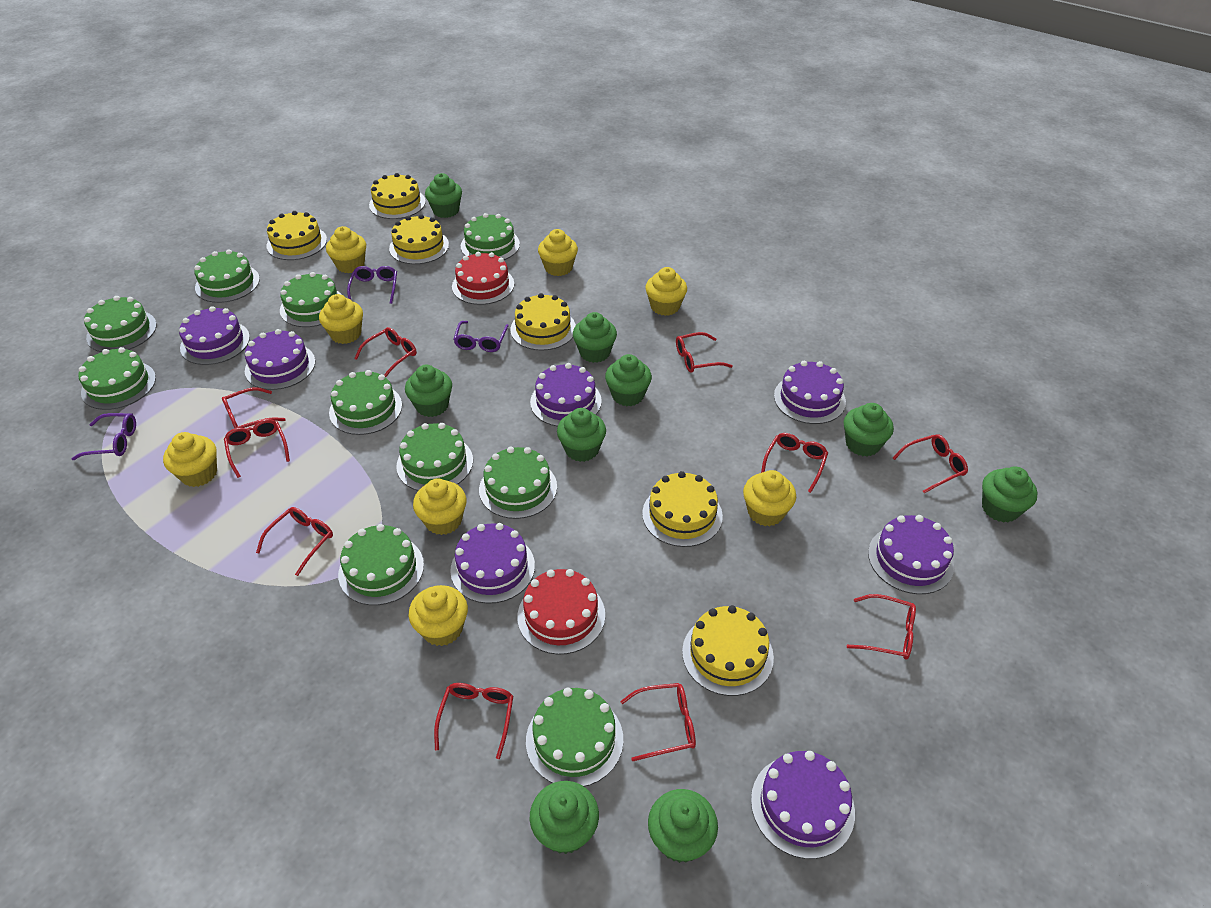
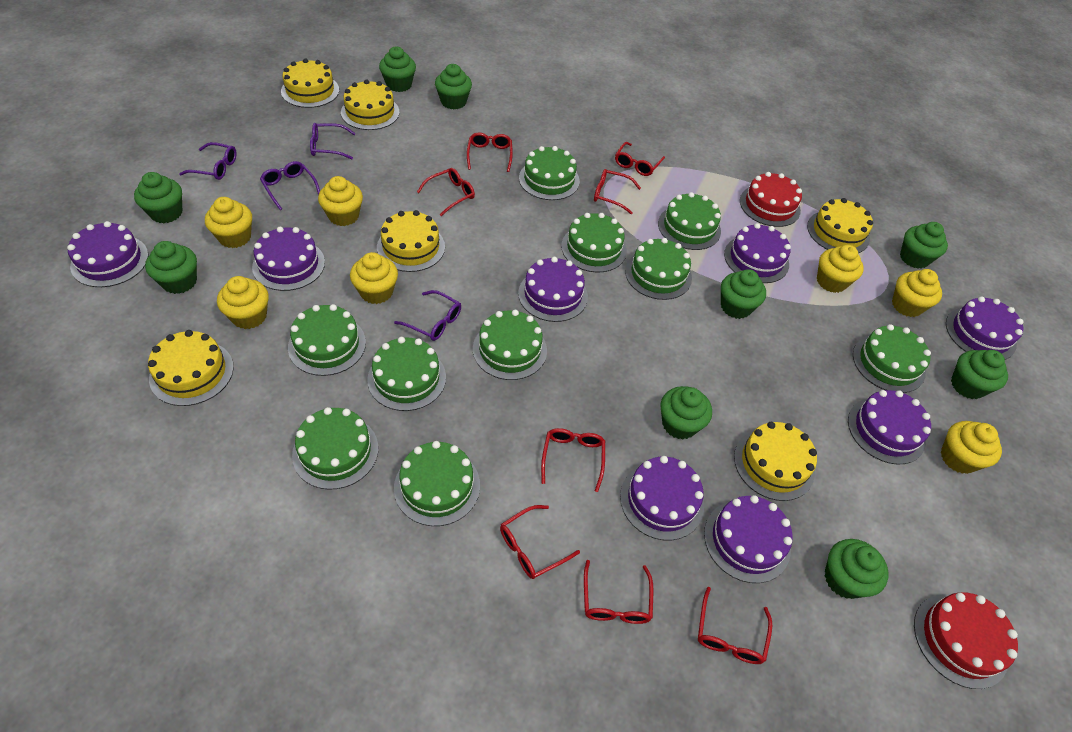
purple cake: [179,306,250,365] [245,329,315,390] [450,523,535,604] [530,363,602,427] [751,751,855,859] [774,361,846,424] [868,515,954,594] = 7 -> [67,221,149,287] [252,227,325,291] [518,257,588,322] [620,456,704,540] [704,495,793,583] [724,223,791,283] [848,390,931,464] [946,296,1023,360] = 8
purple glasses: [72,413,136,460] [347,266,397,304] [453,321,509,352] = 3 -> [179,142,237,180] [260,161,320,210] [310,123,356,160] [394,290,461,341] = 4
red glasses: [222,387,286,428] [224,419,290,478] [256,507,333,576] [354,327,417,377] [434,683,513,759] [620,683,696,761] [676,332,733,373] [761,433,828,493] [847,594,916,659] [893,434,968,493] = 10 -> [417,168,475,216] [467,133,513,172] [500,505,580,579] [541,428,605,492] [584,560,653,624] [594,169,641,214] [615,142,665,176] [698,587,772,664] = 8
yellow cupcake: [163,432,217,487] [319,294,363,344] [326,226,366,273] [409,585,468,646] [413,478,467,535] [538,229,578,276] [645,267,687,316] [743,470,796,526] = 8 -> [205,197,252,248] [217,276,269,329] [318,176,363,226] [350,252,398,304] [817,245,864,293] [892,269,942,317] [941,421,1002,474] = 7

